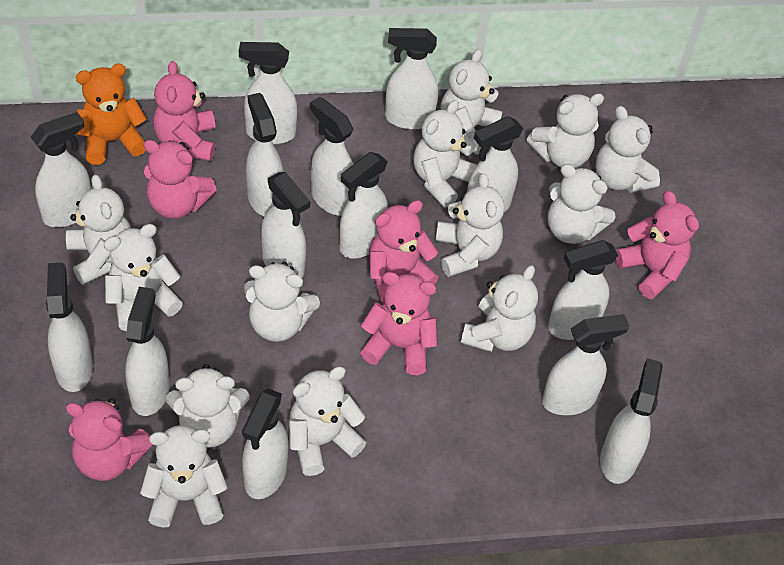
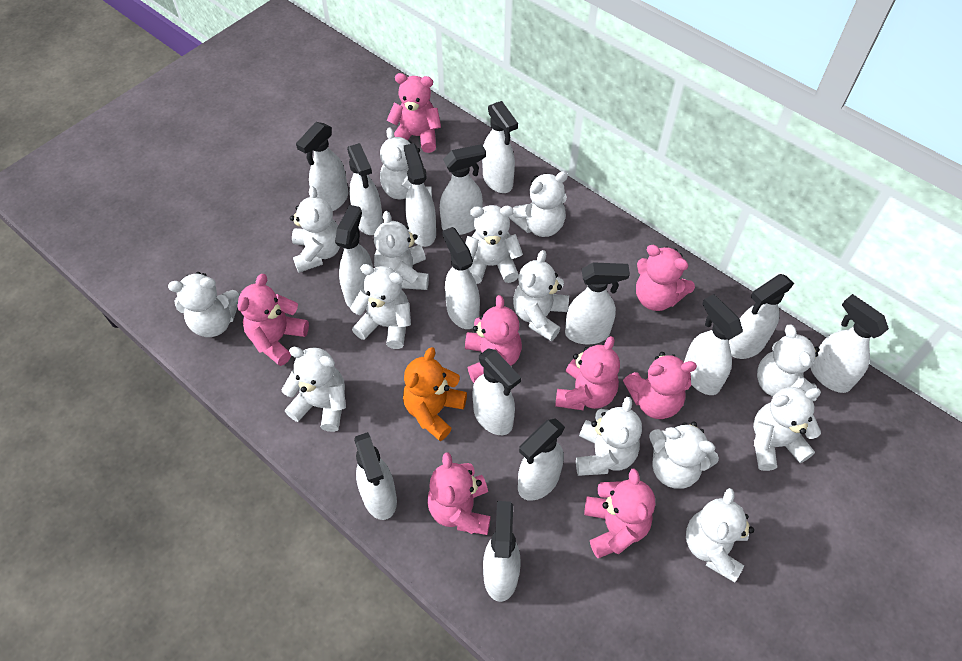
pink teddy bear: [66,398,153,481] [144,140,217,219] [153,61,216,161] [360,272,438,375] [369,200,439,304] [615,191,699,299] = 6 -> [237,274,309,366] [387,73,441,153] [427,452,491,535] [465,295,522,383] [555,336,620,410] [584,469,655,558] [623,352,697,419] [636,245,695,311] = 8
white spray bottle: [31,112,91,227] [46,262,93,392] [125,287,170,416] [239,42,297,144] [242,389,288,499] [246,93,283,216] [261,172,310,278] [310,97,353,216] [339,152,388,259] [385,28,438,130] [467,116,523,212] [542,314,629,415] [548,240,618,340] [600,358,663,484] = 14 -> [296,122,348,211] [335,205,373,308] [347,143,383,235] [354,432,397,520] [404,143,436,247] [440,144,486,235] [442,227,480,329] [472,348,521,435] [482,101,518,193] [483,501,521,602] [518,418,565,501] [565,262,630,344] [684,294,743,395] [729,274,794,359] [810,294,889,393] = 15
white teddy bear: [66,175,131,285] [104,224,183,331] [140,425,228,528] [166,364,250,448] [244,262,320,342] [289,367,366,476] [413,100,476,207] [435,173,505,277] [440,49,503,155] [461,265,538,352] [527,93,604,168] [548,164,615,244] [595,106,660,193] = 13 -> [168,272,239,337] [282,347,346,432] [290,186,340,273] [350,264,411,349] [374,211,429,290] [380,127,432,200] [465,205,523,284] [509,171,568,237] [513,250,569,341] [576,397,642,476] [649,422,719,489] [686,488,754,582] [753,387,821,471] [757,324,820,401] = 14

